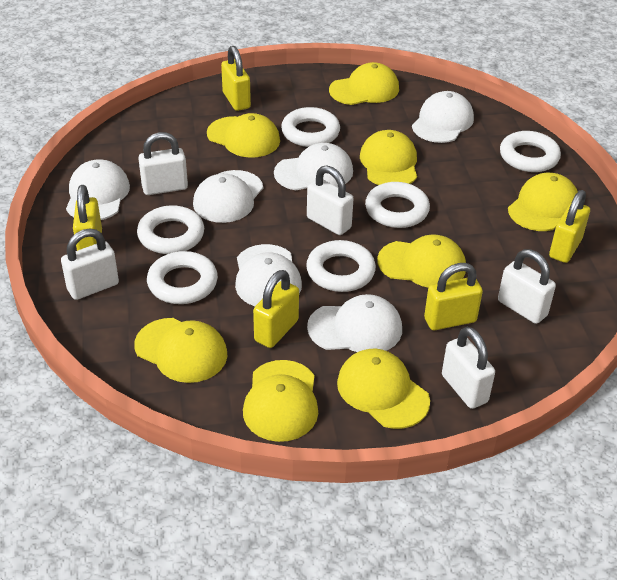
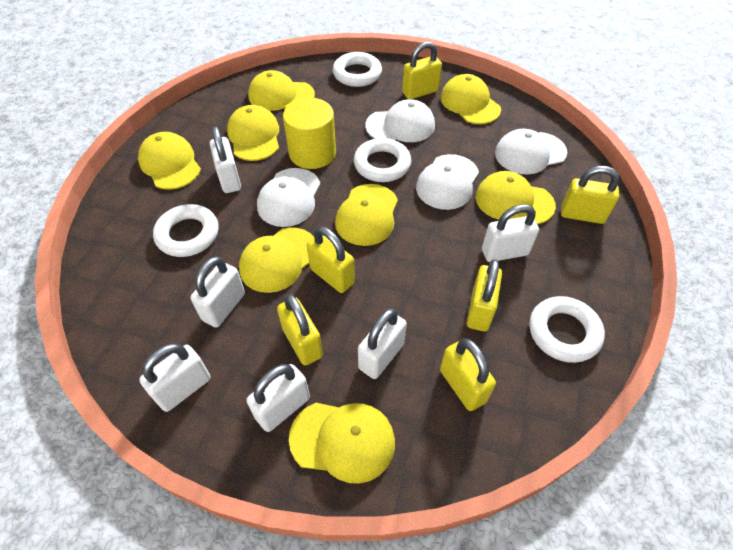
white cap: [66,159,130,220] [193,170,263,223] [235,244,302,306] [274,143,353,191] [307,294,402,352] [412,91,474,143] = 6 -> [257,168,320,227] [365,99,435,142] [416,154,479,210] [495,129,567,175] = 4
white padlock: [61,229,119,300] [138,132,188,195] [307,165,354,235] [442,327,495,409] [498,249,556,324] = 5 -> [139,344,211,412] [190,256,245,328] [210,126,241,193] [246,364,310,432] [358,308,407,379] [482,204,539,262] = 6
white ring: [137,205,204,254] [147,251,218,304] [281,107,340,147] [306,240,376,292] [365,182,430,228] [500,131,561,172] = 6 -> [153,204,219,257] [333,52,382,87] [354,138,411,182] [529,296,605,363] = 4
yellow cylinder: none = 0 -> [283,98,336,169] = 1
yellow padlock: [73,185,102,251] [221,46,251,111] [253,270,299,348] [424,263,483,330] [549,190,590,263] = 5 -> [277,294,323,366] [307,227,355,293] [402,41,442,99] [440,338,496,411] [467,259,502,331] [561,166,620,224] = 6

